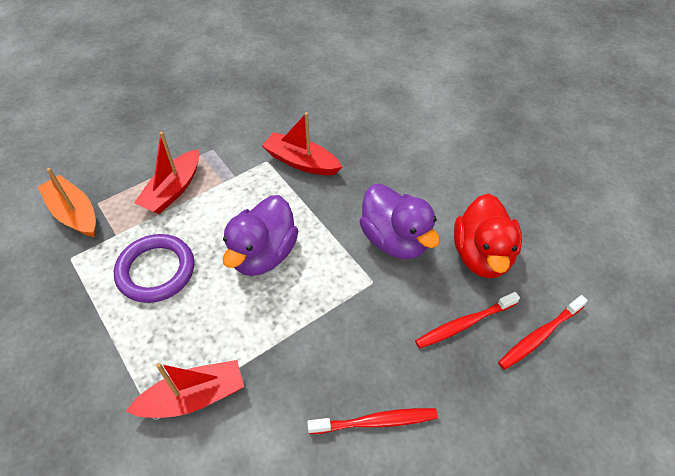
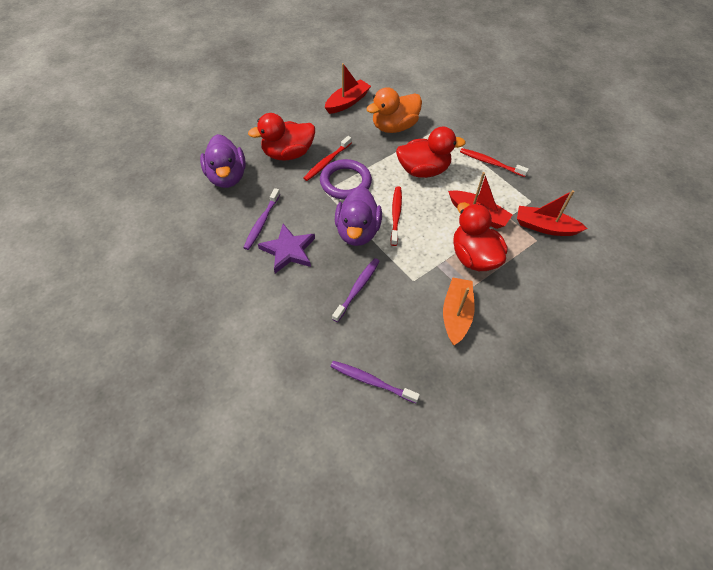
orange duck: none = 0 -> [366,87,422,133] = 1
purple star: none = 0 -> [258,224,315,273] = 1
purple toothbrush: none = 0 -> [243,188,280,250] [331,361,420,403] [332,258,380,322] = 3
red duck: [454,194,522,278] = 1 -> [248,113,315,160] [396,127,466,178] [453,202,507,271] = 3

